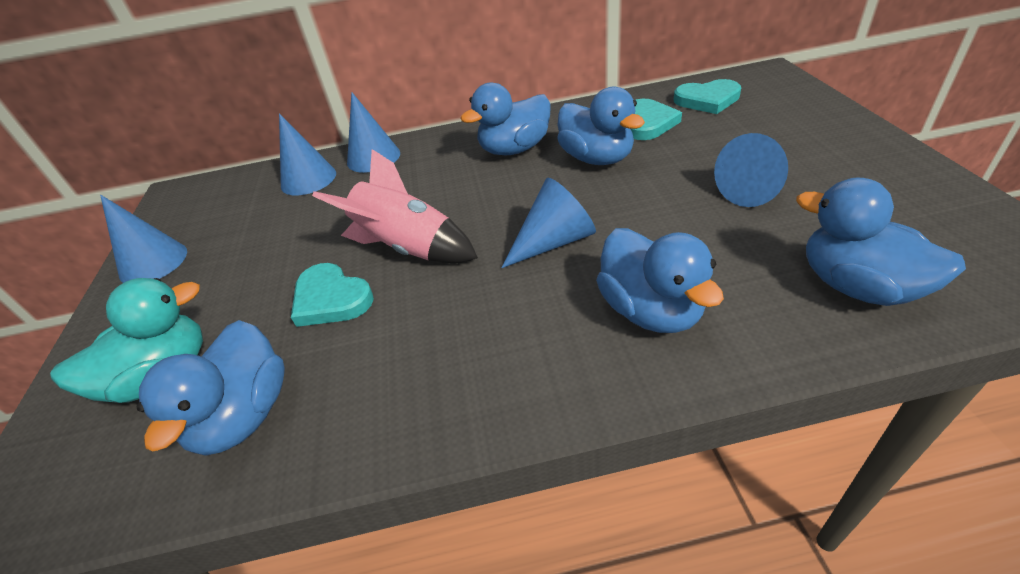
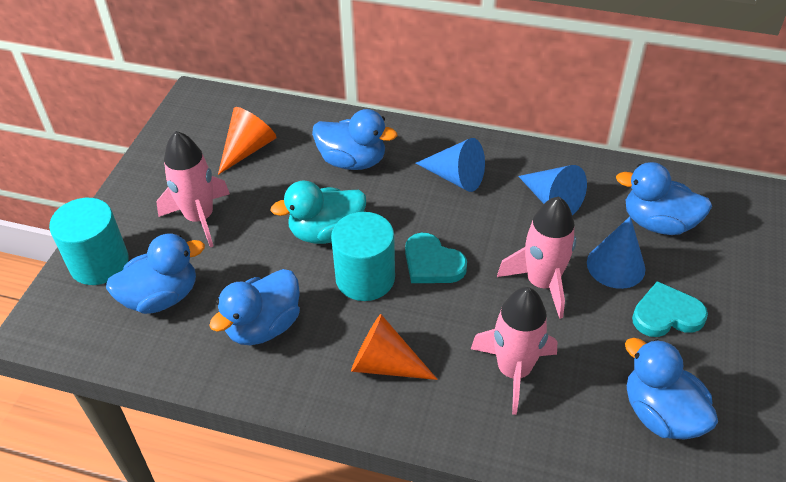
blue cone: [100,195,187,283] [279,113,336,195] [347,92,400,173] [501,178,596,268] [714,133,788,207] = 5 -> [416,138,485,192] [518,165,587,215] [587,216,645,289] = 3
orange cone: none = 0 -> [218,107,276,175] [351,314,438,380] = 2
pink rocket: [312,149,478,263] = 1 -> [156,131,230,247] [471,287,557,415] [497,196,576,319] = 3
turquoise cylinder: none = 0 -> [49,198,129,285] [331,212,395,301] = 2
turquoise heart: [291,263,374,327] [631,99,682,140] [673,79,741,114] = 3 -> [405,233,467,283] [632,281,708,337] = 2

